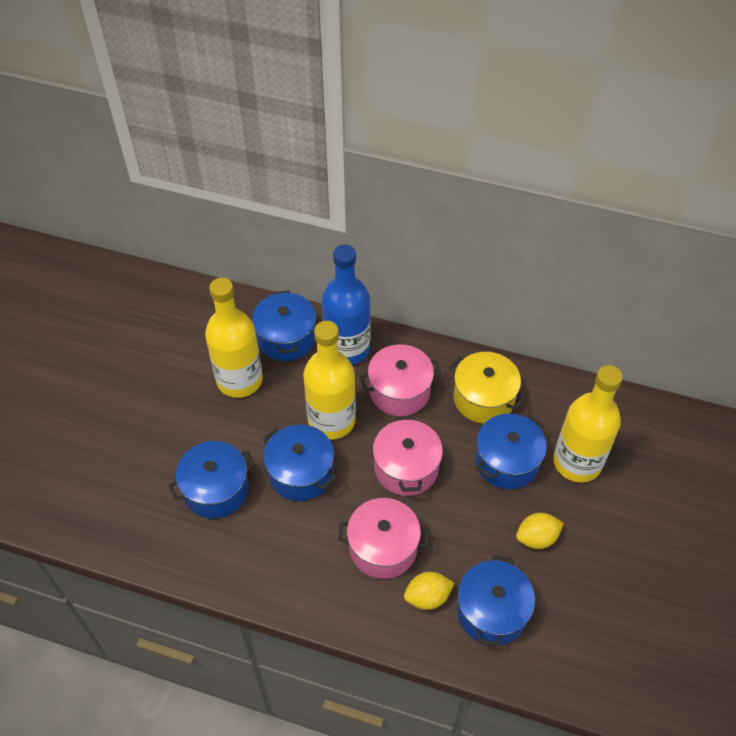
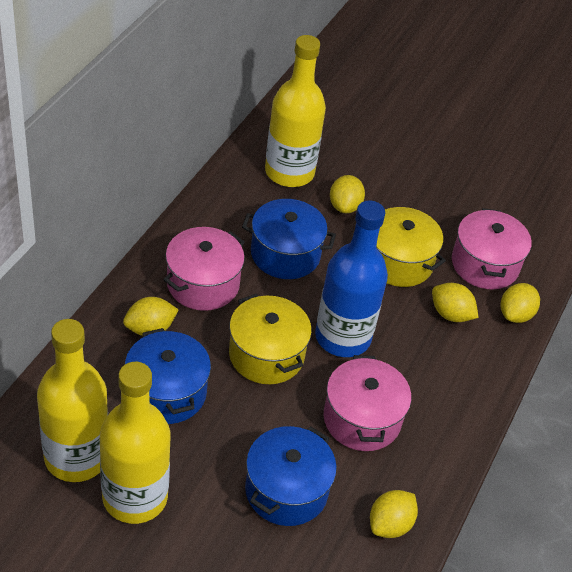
blue pot: [168,441,255,519] [252,290,316,361] [263,425,337,501] [457,555,535,647] [475,414,547,489] = 5 -> [125,328,211,424] [242,199,336,279] [245,426,337,526] = 3
yellow lemon: [404,572,454,610] [516,513,564,549] = 2 -> [123,297,179,336] [330,175,365,213] [370,490,418,538] [432,283,479,322] [501,283,540,323] = 5
yellow pot: [449,352,526,424] = 1 -> [229,294,312,384] [376,207,446,287] = 2

